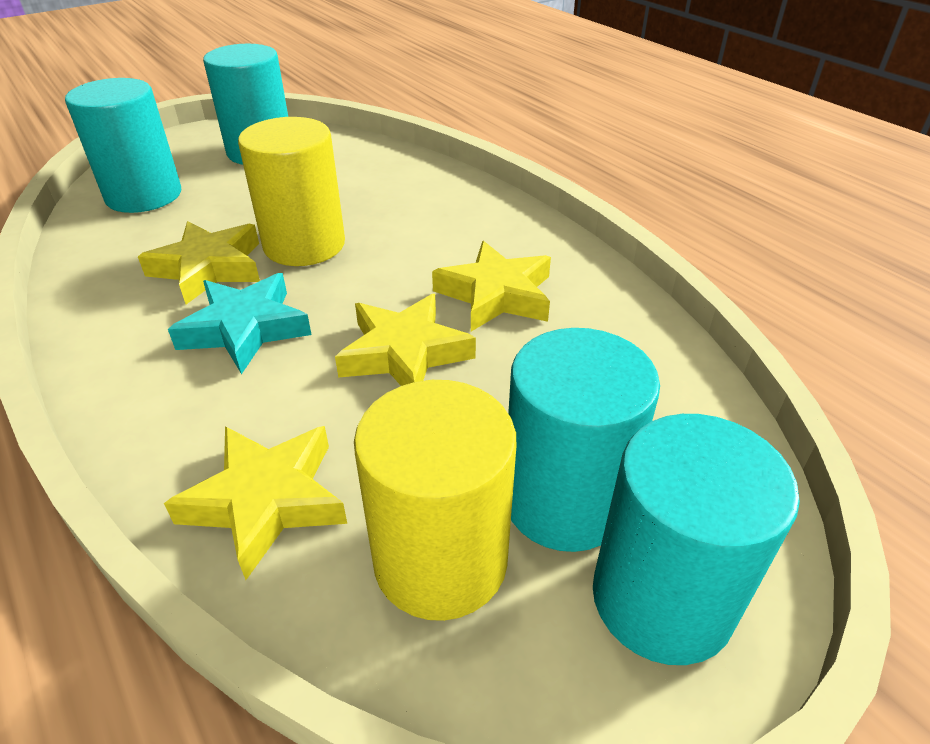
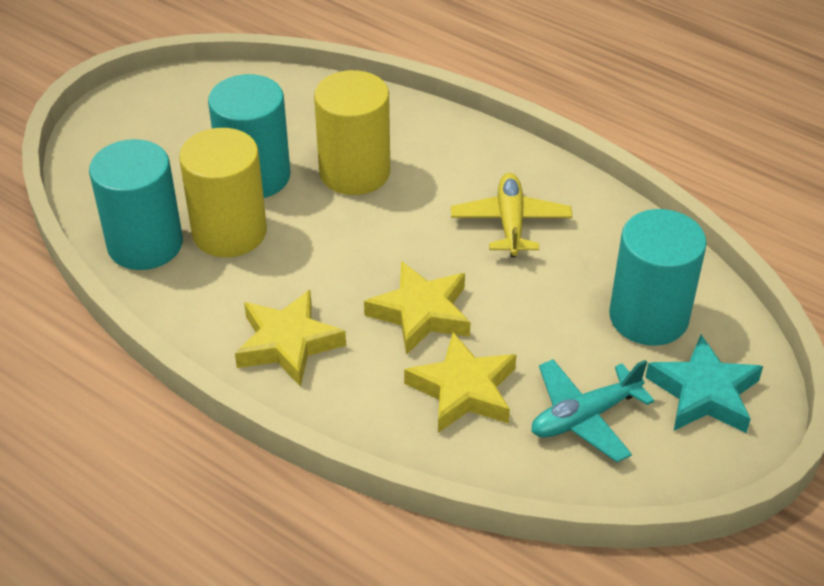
turquoise cylinder: [65,78,181,213] [203,44,288,165] [508,328,660,552] [593,414,800,665] = 4 -> [89,139,183,270] [208,74,290,198] [609,209,707,346] = 3
turquoise plane: none = 0 -> [531,359,655,462] = 1
yellow plane: none = 0 -> [451,173,573,257] = 1
yellow star: [138,221,260,304] [164,426,347,580] [335,294,476,386] [432,241,551,332] = 4 -> [235,290,346,387] [364,261,471,355] [404,332,516,433] = 3

